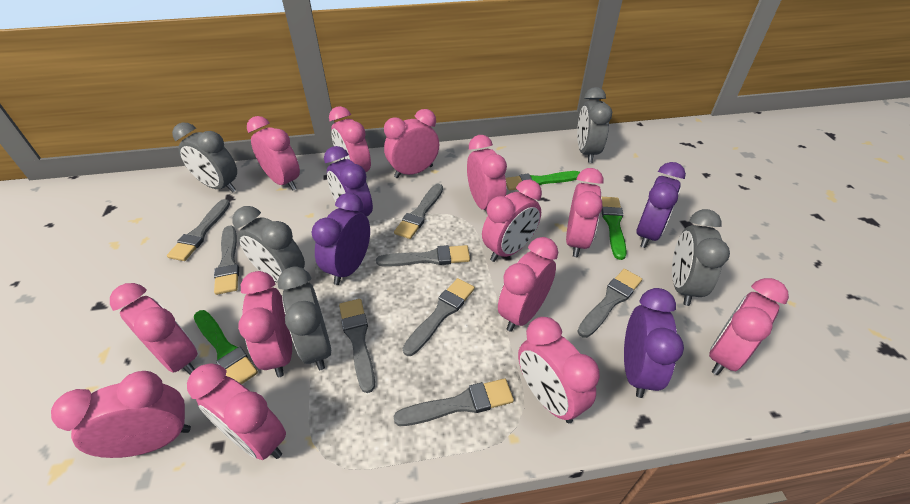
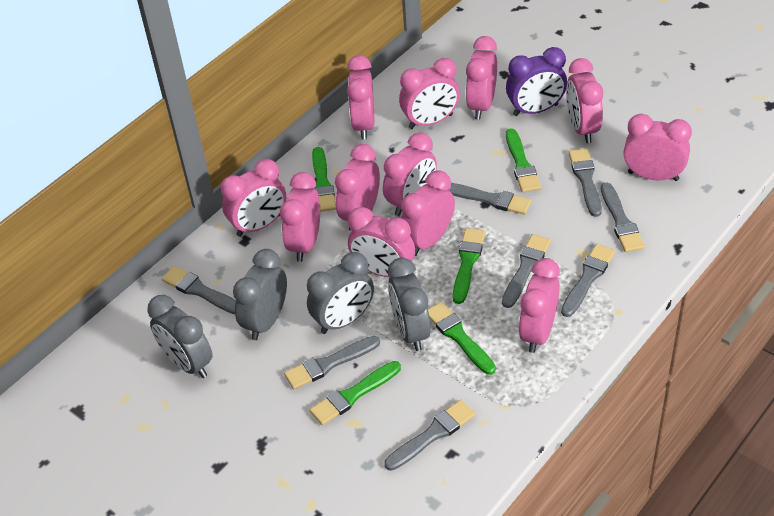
green brush: [194,310,258,384] [506,171,580,191] [601,197,627,260] = 3 -> [309,361,401,425] [312,147,336,212] [428,302,496,375] [453,228,485,304] [506,128,541,193] = 5
grey clock: [172,123,237,193] [232,206,305,283] [278,266,331,370] [577,87,612,163] [672,209,730,306] = 5 -> [147,295,213,378] [233,249,287,340] [307,252,374,334] [388,257,431,351] = 4
pink clock: [51,371,191,458] [110,283,198,375] [187,363,286,460] [238,271,292,377] [247,116,300,190] [329,106,371,172] [384,109,439,178] [467,135,507,210] [482,179,542,262] [498,237,558,332] [518,317,600,423] [566,168,603,257] [709,278,789,375] = 13 -> [221,159,286,237] [280,172,320,262] [335,144,380,231] [347,55,374,140] [348,207,415,277] [383,132,437,216] [399,58,460,129] [401,170,455,256] [466,36,497,120] [519,258,560,353] [566,58,603,143] [623,114,692,181] = 12
purple clock: [311,193,370,285] [324,146,373,217] [624,288,684,398] [636,162,686,248] = 4 -> [506,47,567,116] = 1

